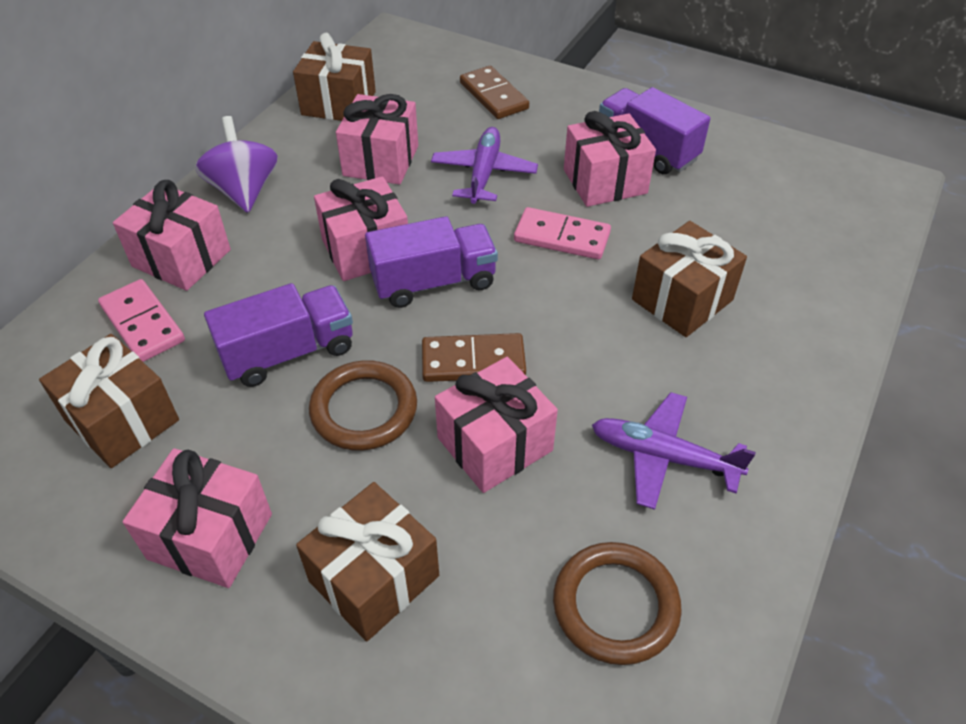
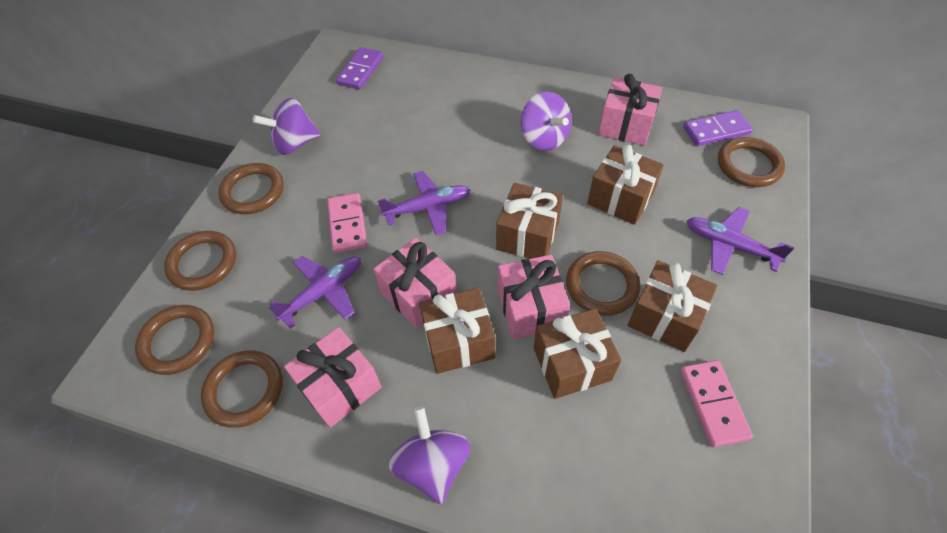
brown domino: [422,333,526,382] [460,66,529,119] = 2 -> none = 0
brown gift: [39,334,179,468] [293,33,376,121] [296,482,439,641] [632,221,747,337] = 4 -> [419,288,495,374] [496,183,563,259] [534,308,621,399] [587,145,664,225] [628,260,717,352] = 5
brown ring: [309,360,417,451] [553,542,682,665] = 2 -> [135,305,214,375] [164,231,236,291] [201,350,283,428] [218,163,284,214] [566,251,640,316] [718,137,785,187] = 6
pink gift: [113,180,231,291] [123,448,272,588] [314,176,408,281] [336,94,418,185] [435,357,558,493] [564,111,656,207] = 6 -> [284,327,382,428] [374,238,457,329] [498,255,570,339] [598,74,662,146] = 4
purple domino: none = 0 -> [336,47,384,90] [683,110,753,146] = 2
purple plane: [431,127,538,204] [592,392,756,510] = 2 -> [269,256,361,329] [378,171,470,235] [686,207,795,275] = 3
purple spinning top: [195,116,278,213] = 1 -> [253,98,321,155] [388,406,470,504] [521,91,571,151] = 3
purple truck: [204,283,353,387] [365,216,498,308] [599,87,710,174] = 3 -> none = 0

